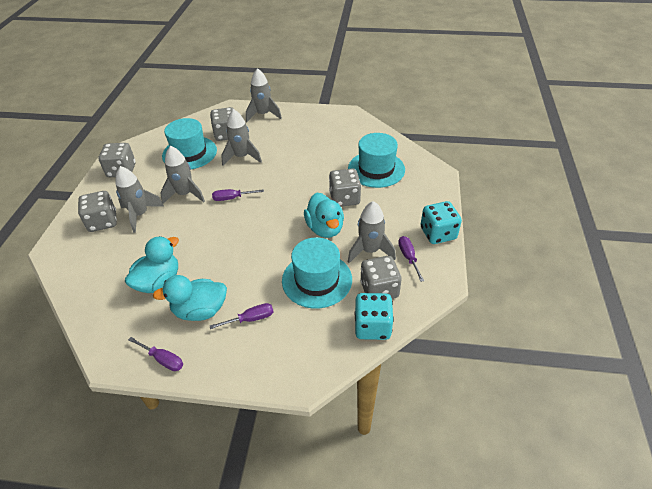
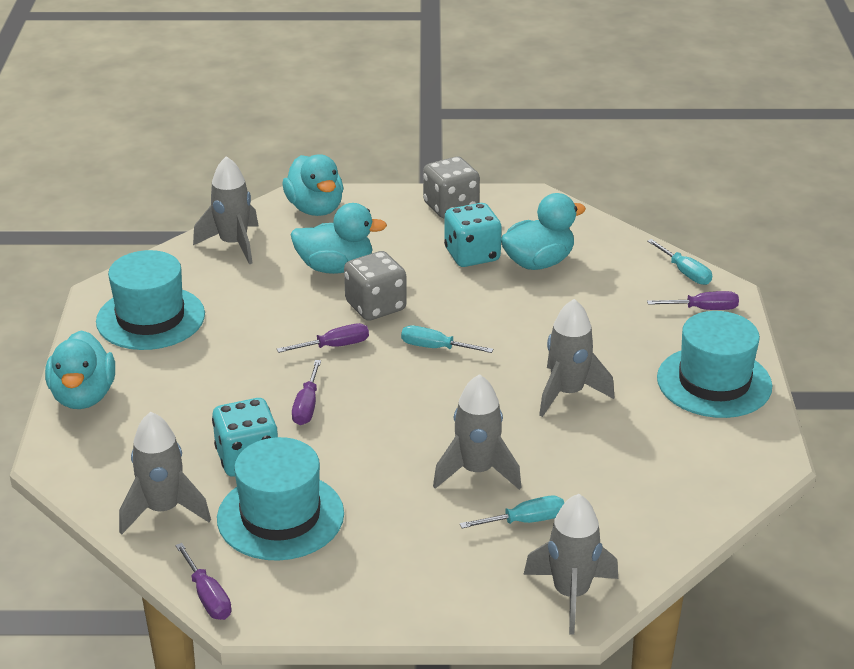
grey dice: [78,191,117,232] [99,143,135,177] [210,107,234,141] [329,168,361,207] [360,256,402,299] = 5 -> [344,251,407,321] [423,156,480,218] = 2
turquoise duck: [125,236,179,293] [153,275,227,321] [304,193,344,238] = 3 -> [45,331,115,409] [282,154,343,216] [290,203,387,274] [501,193,586,270] = 4
turquoise screwdriver: none = 0 -> [401,325,493,353] [460,496,564,528] [648,239,712,285] = 3

